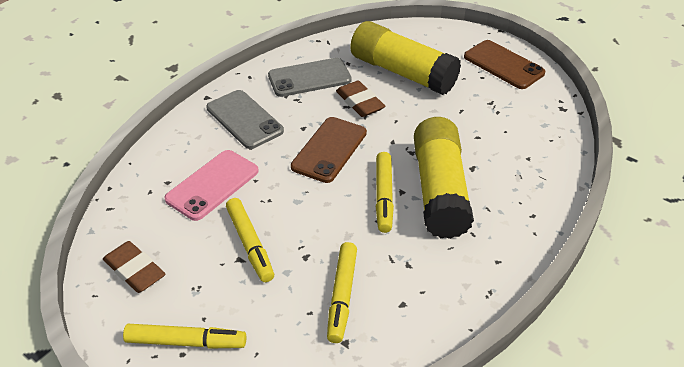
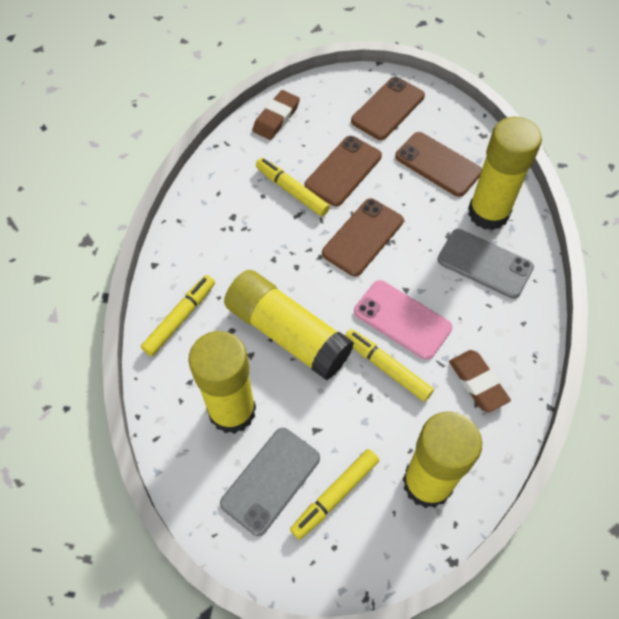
brown phone: [291,117,367,183] [464,40,545,89] = 2 -> [305,136,382,206] [322,198,403,276] [351,77,425,140] [395,132,482,197] = 4
yellow glue stick: [350,21,461,95] [414,117,474,239] = 2 -> [189,331,256,434] [224,270,354,380] [403,411,482,508] [468,117,542,230] = 4

